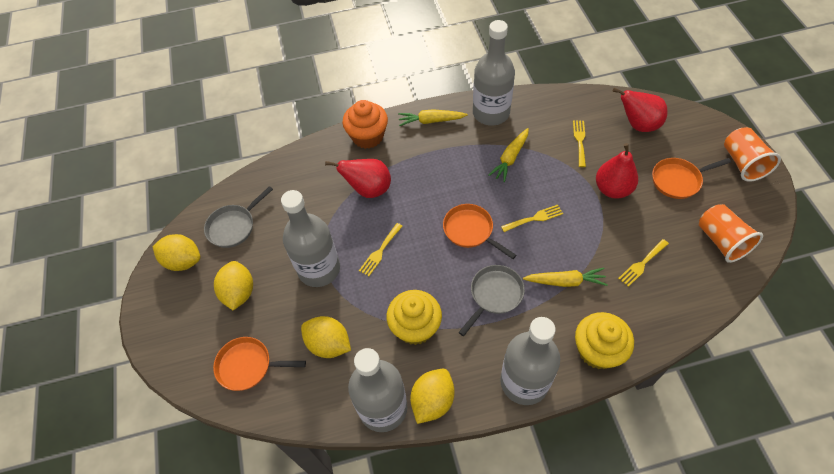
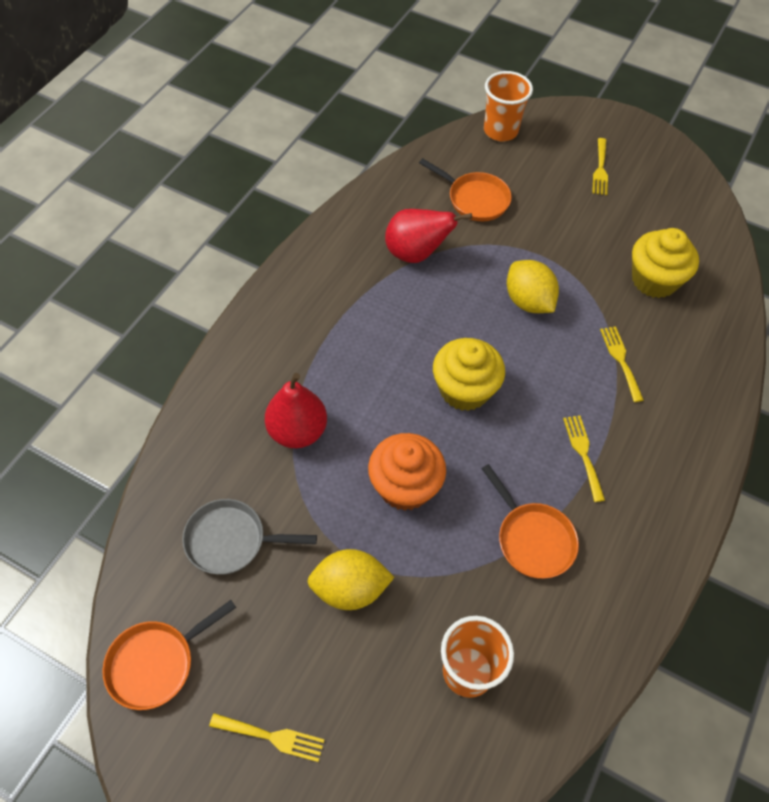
grey bottle: [281,190,340,287] [348,348,407,432] [473,20,515,126] [500,317,560,405] = 4 -> none = 0
grey pan: [204,186,273,248] [458,265,525,336] = 2 -> [182,499,317,575] = 1
red pear: [325,159,391,198] [596,143,638,199] [613,88,667,132] = 3 -> [265,373,327,448] [385,209,472,263] = 2
yellow carrot: [398,109,468,126] [488,128,529,182] [523,268,608,287] = 3 -> none = 0
yellow lemon: [152,234,200,271] [214,261,253,310] [301,316,351,358] [410,369,454,424] = 4 -> [307,549,394,610] [507,260,559,313] = 2

